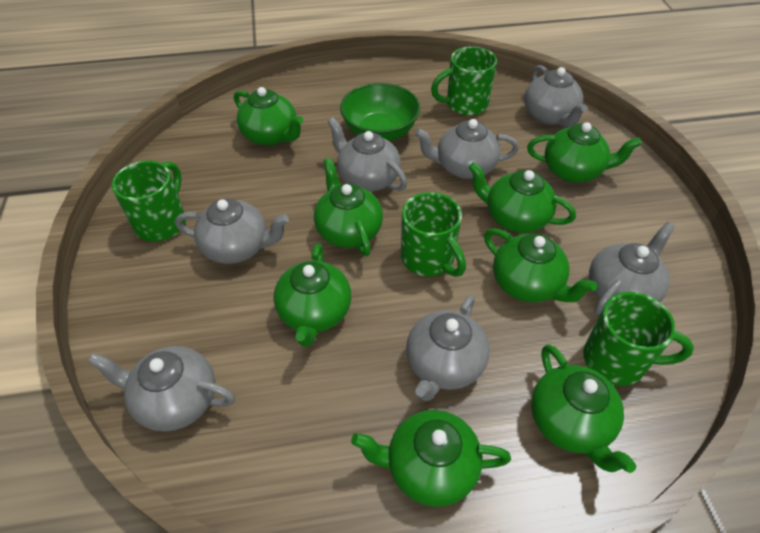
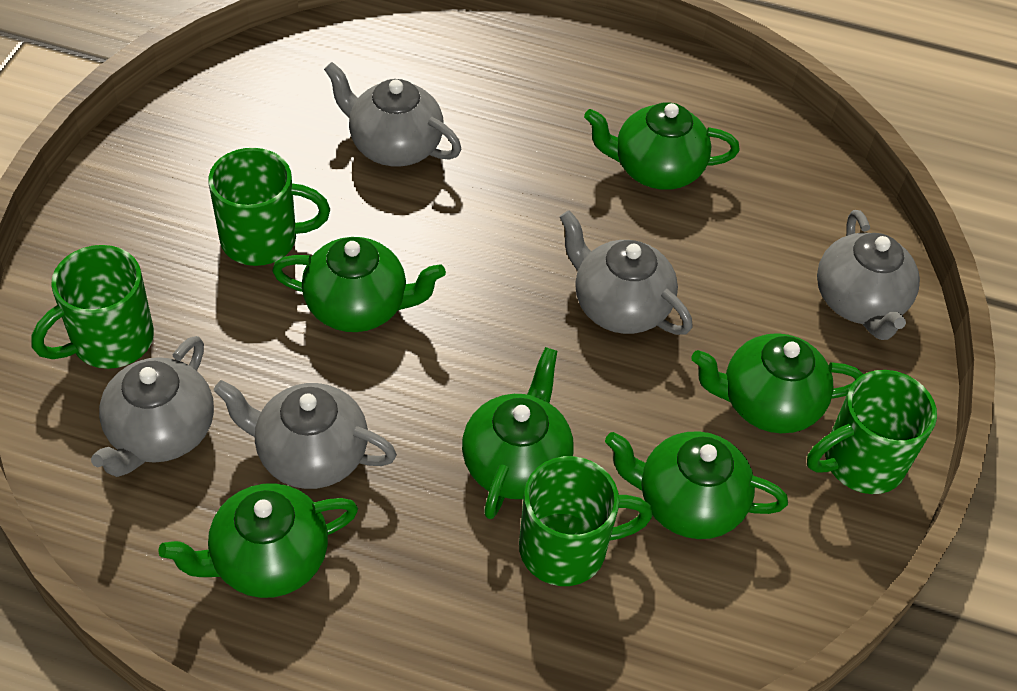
green bowl: [340,83,420,141] = 1 -> none = 0
green teapot: [234,87,303,146] [274,243,351,347] [314,158,383,256] [351,410,511,507] [468,162,576,233] [484,228,597,302] [527,122,642,183] [531,344,636,473] = 8 -> [158,483,358,598] [272,237,446,332] [462,347,574,519] [584,102,740,190] [605,431,788,539] [691,333,864,433] = 6
grey teapot: [87,346,235,432] [175,198,289,264] [328,117,407,192] [406,295,490,401] [415,119,519,179] [524,65,587,127] [589,222,675,314] = 7 -> [91,336,214,477] [214,380,397,489] [324,62,461,167] [560,210,693,335] [817,210,920,340] = 5

